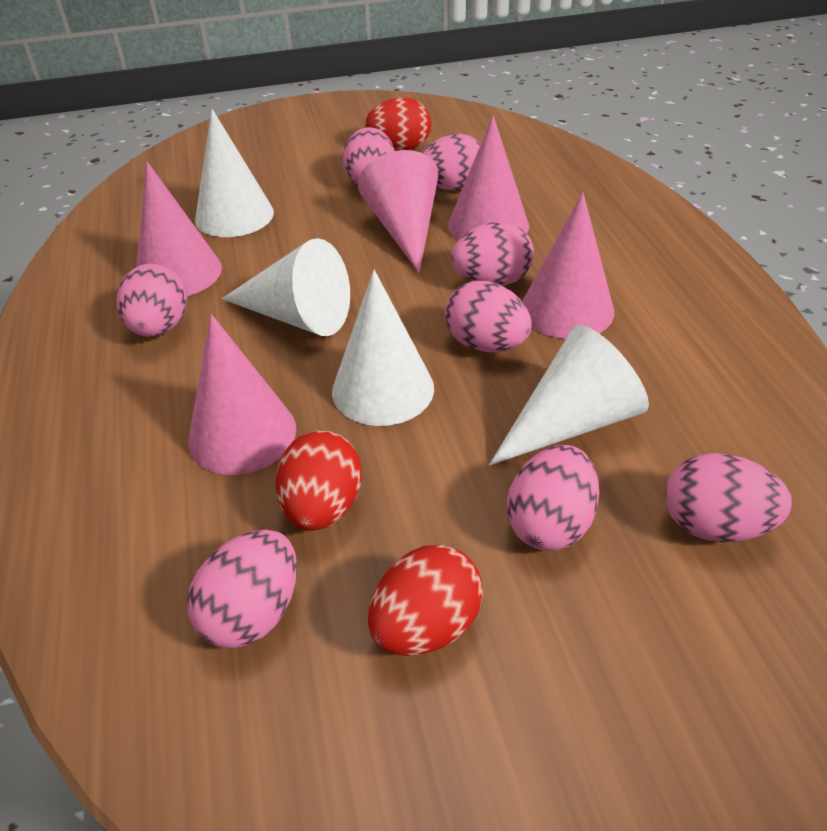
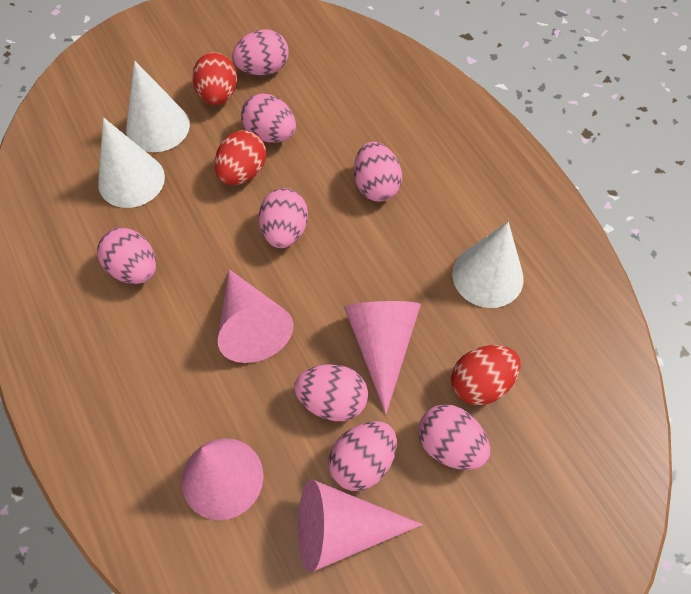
pink cone: [136,162,222,296] [188,314,296,475] [358,150,439,273] [448,115,529,240] [522,192,614,339] = 5 -> [182,438,264,520] [218,269,293,363] [298,480,422,573] [344,301,421,414] = 4
white cone: [195,109,274,237] [222,238,350,336] [332,270,434,426] [489,325,649,465] = 4 -> [98,117,165,208] [126,61,190,152] [452,222,524,308] = 3

